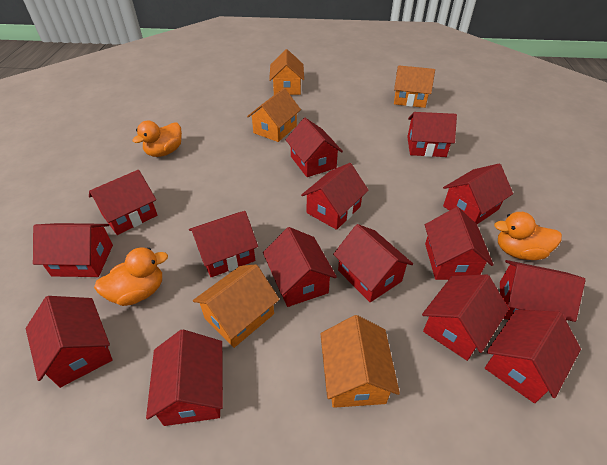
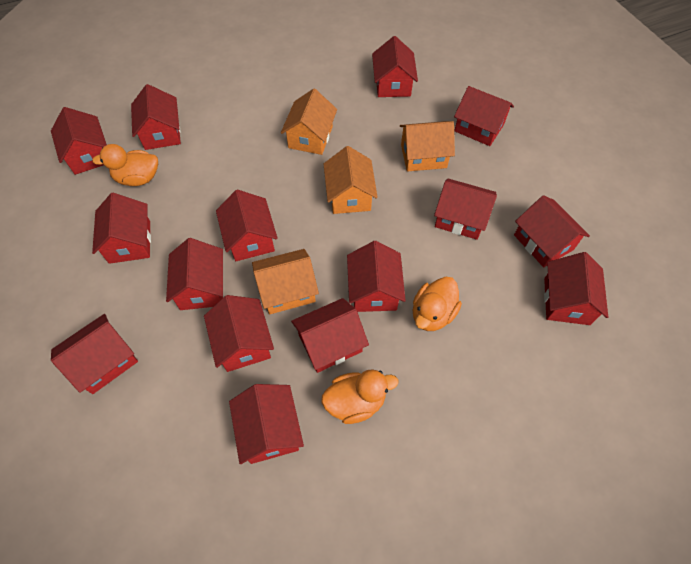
orange house: [193,264,280,348] [247,88,301,142] [269,49,304,95] [320,315,400,408] [394,65,435,108] = 5 -> [252,249,319,314] [281,89,337,155] [324,146,378,214] [400,121,455,172] = 4

